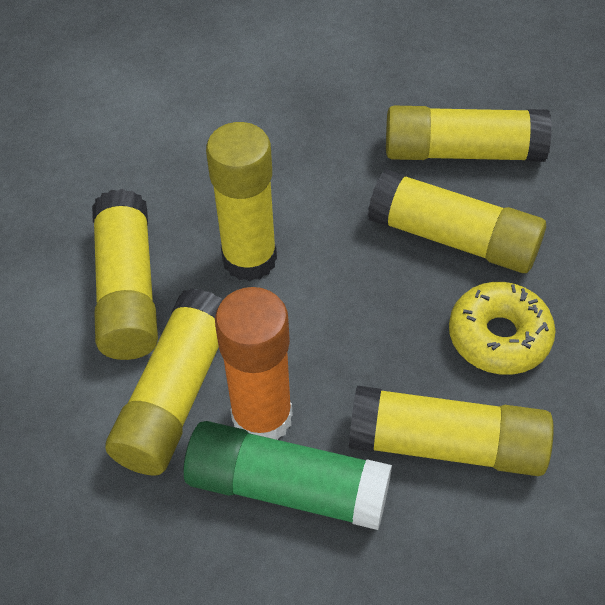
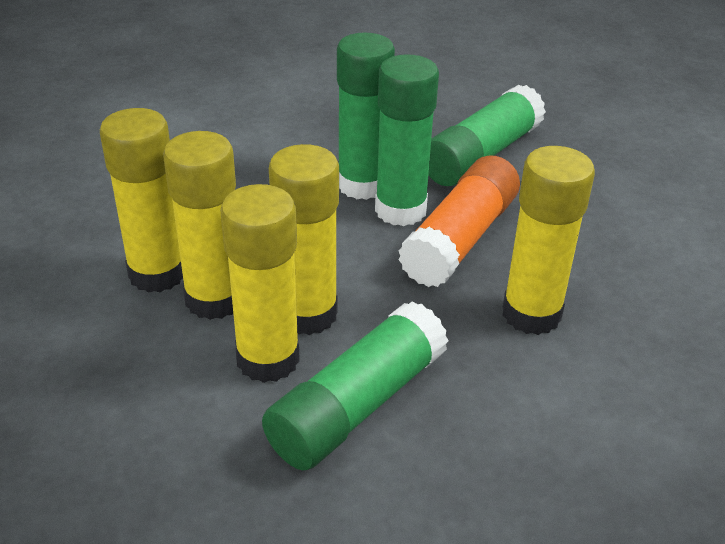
green glue stick: [183,421,392,530] = 1 -> [262,301,449,470] [337,33,395,200] [375,54,439,226] [428,85,546,186] = 4
yellow donut: [449,282,555,375] = 1 -> none = 0
yellow glue stick: [92,189,158,360] [105,288,223,476] [206,122,277,282] [349,386,554,476] [368,169,546,273] [386,106,552,162] = 6 -> [100,108,183,293] [163,131,236,320] [220,184,300,383] [269,144,339,335] [502,146,595,335] = 5

